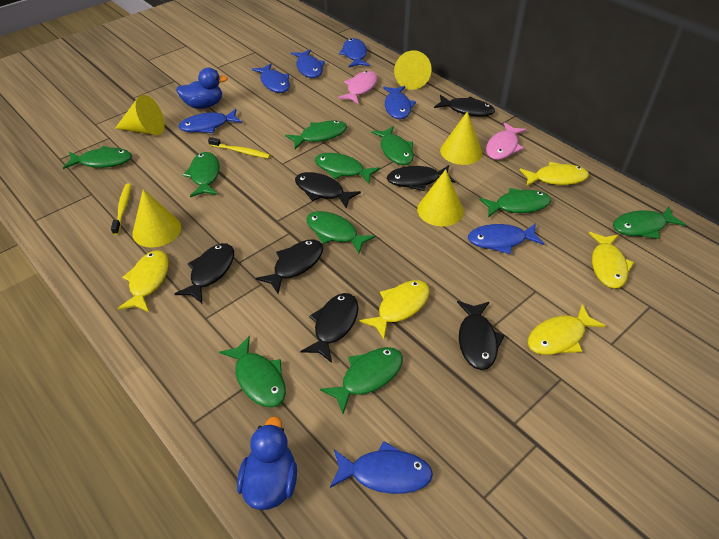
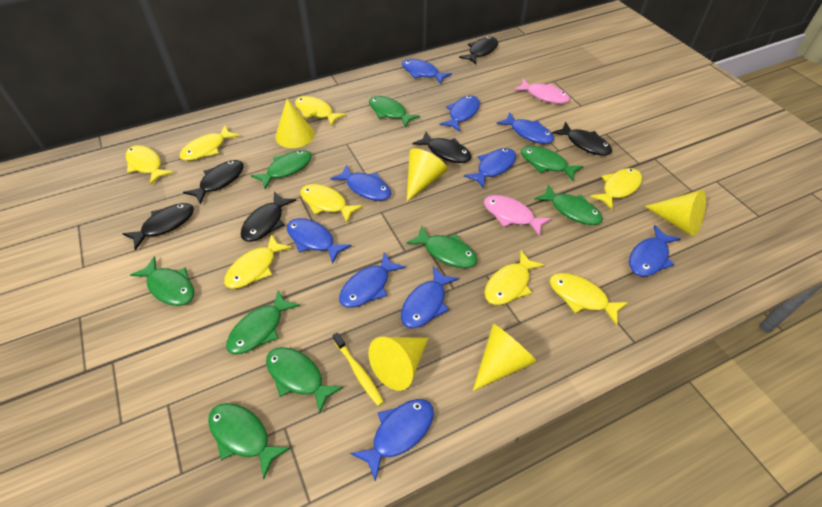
black fish: [175,243,234,303] [256,240,323,294] [295,172,361,209] [301,293,358,363] [387,165,456,191] [434,95,495,117] [457,301,505,370] = 7 -> [122,203,194,250] [183,160,243,204] [241,192,296,242] [412,132,471,163] [459,37,498,64] [552,122,612,156] = 6
blue duck: [176,68,228,109] [237,416,297,510] = 2 -> none = 0
blue fish: [179,109,242,133] [252,63,290,93] [291,49,325,78] [330,441,433,494] [339,38,370,67] [383,86,416,119] [468,223,544,254] = 7 -> [287,218,351,264] [330,165,391,201] [339,253,405,308] [350,399,434,482] [401,266,459,328] [402,59,452,84] [439,95,480,132] [464,148,516,189] [497,113,554,144] [629,225,681,276] = 10
green fish: [63,146,132,169] [183,152,220,197] [219,335,286,407] [285,120,347,149] [306,211,376,254] [315,153,380,184] [320,347,403,414] [371,126,414,165] [479,188,551,218] [613,207,686,239] = 10 -> [130,256,194,306] [208,403,291,479] [226,291,300,354] [251,150,312,189] [266,347,344,414] [369,96,420,127] [407,226,478,268] [521,146,584,181] [535,184,603,225] = 9
yellow fish: [117,250,169,312] [359,280,430,339] [519,162,589,187] [528,304,606,355] [589,232,634,289] = 5 -> [126,145,174,185] [179,125,240,161] [224,234,292,289] [295,96,347,126] [300,184,363,222] [484,250,545,305] [549,273,629,325] [590,168,642,210] = 8
yellow toothbrush: [111,183,131,235] [208,137,270,159] = 2 -> [332,332,384,406] = 1

